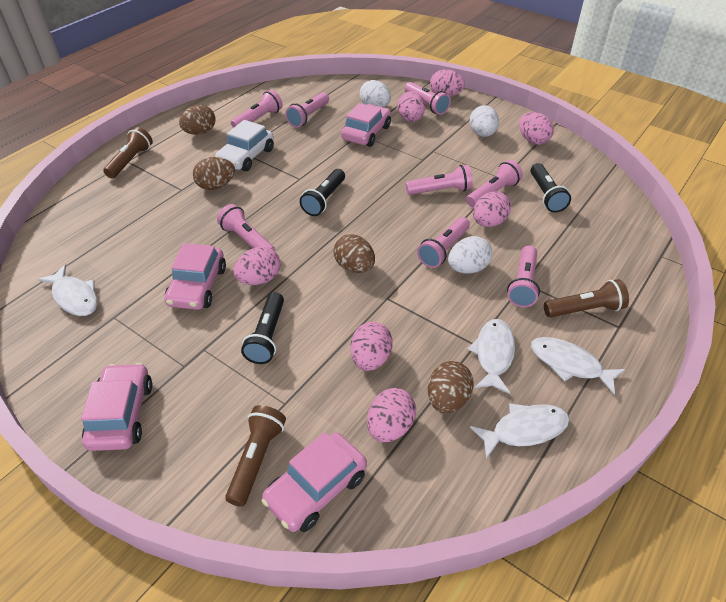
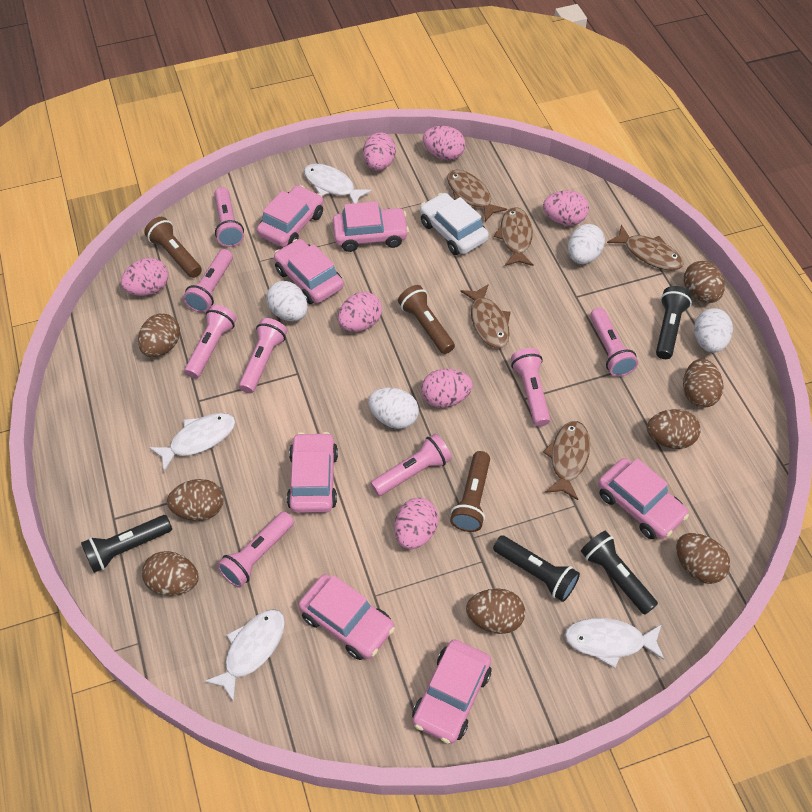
black flashlight: [241,292,284,364] [300,169,345,216] [530,163,571,213] = 3 -> [81,515,172,573] [493,535,580,602] [581,531,658,615] [656,286,692,359] = 4
brown egg: [179,105,216,135] [193,157,235,190] [333,234,375,273] [428,361,474,413] = 4 -> [138,313,180,357] [142,551,199,596] [167,479,224,521] [466,588,525,634] [647,409,701,449] [676,533,730,584] [683,359,724,408] [684,261,725,303] = 8
brown fish: none = 0 -> [447,170,507,222] [461,284,511,348] [494,207,534,266] [543,421,590,500] [607,225,684,271] = 5
pink car: [81,363,152,451] [164,243,226,310] [261,432,367,532] [341,103,391,147] = 4 -> [257,185,323,247] [274,239,344,304] [287,432,338,513] [298,574,395,660] [333,201,409,252] [412,639,491,744] [598,458,689,539] = 7
white egg: [360,80,391,107] [448,236,492,274] [470,105,499,137] = 3 -> [266,281,308,321] [368,388,419,429] [568,224,605,264] [694,308,733,353] = 4

